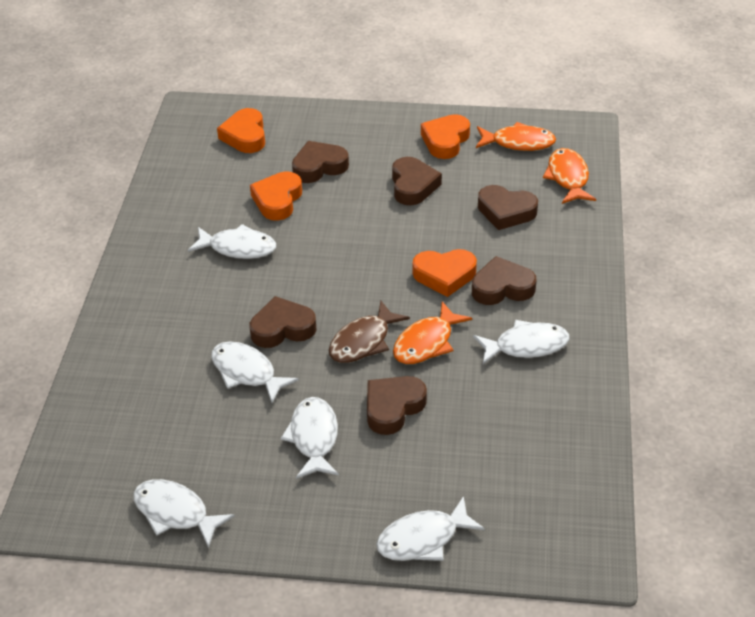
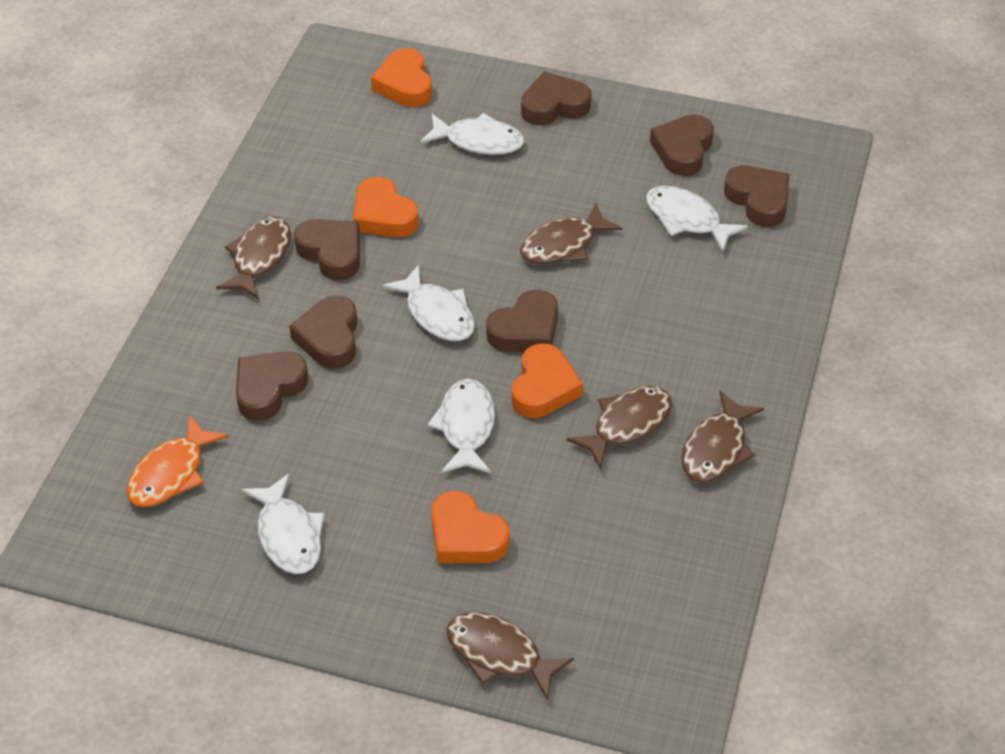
brown fish: [329,301,410,363] = 1 -> [216,217,291,299] [446,612,574,701] [520,203,622,264] [566,386,672,470] [681,391,764,483] = 5
brown heart: [250,296,317,348] [292,141,349,183] [367,376,427,435] [392,157,442,205] [472,256,537,305] [478,185,538,230] = 6 -> [236,351,308,421] [289,295,358,369] [294,219,360,280] [486,290,558,352] [521,72,592,125] [650,114,714,176] [724,165,789,227] = 7
orange fish: [393,301,472,364] [476,122,556,151] [543,148,596,204] = 3 -> [126,414,229,507] = 1
white fish: [133,479,235,548] [188,224,276,259] [211,341,299,403] [281,397,339,479] [376,496,485,561] [473,320,570,364] = 6 -> [242,474,325,574] [382,265,475,341] [421,113,524,155] [428,379,495,473] [646,186,748,252] = 5

